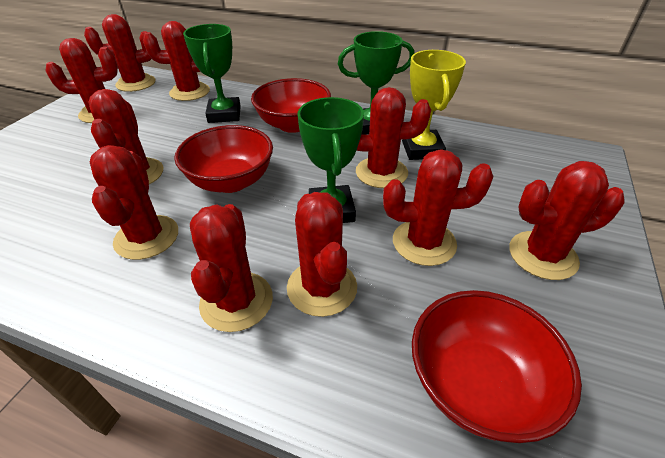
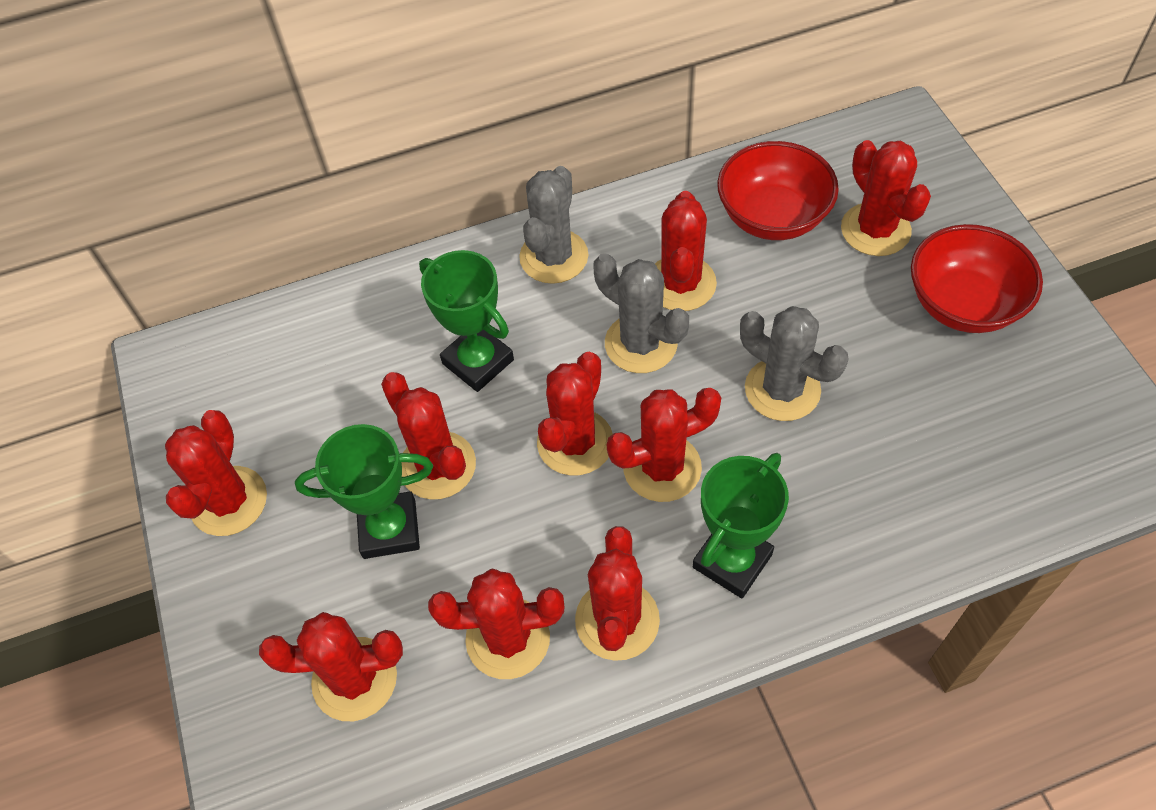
grey cactus: none = 0 -> [519,166,588,284] [593,253,689,373] [740,306,849,421] = 3
red bowl: [174,125,273,193] [251,78,331,133] [412,290,582,443] = 3 -> [717,141,839,240] [911,224,1043,333] = 2
red cactus: [45,38,118,123] [84,14,156,92] [88,89,163,184] [90,145,178,260] [143,21,210,101] [190,204,273,332] [287,192,357,317] [356,87,431,188] [383,150,494,266] [509,161,624,280] = 10 -> [165,410,267,536] [259,612,403,721] [381,372,476,500] [428,569,565,679] [537,352,613,476] [575,526,660,661] [607,388,721,502] [655,191,717,311] [841,140,931,256] = 9
yellow trophy: [402,50,466,160] = 1 -> none = 0

